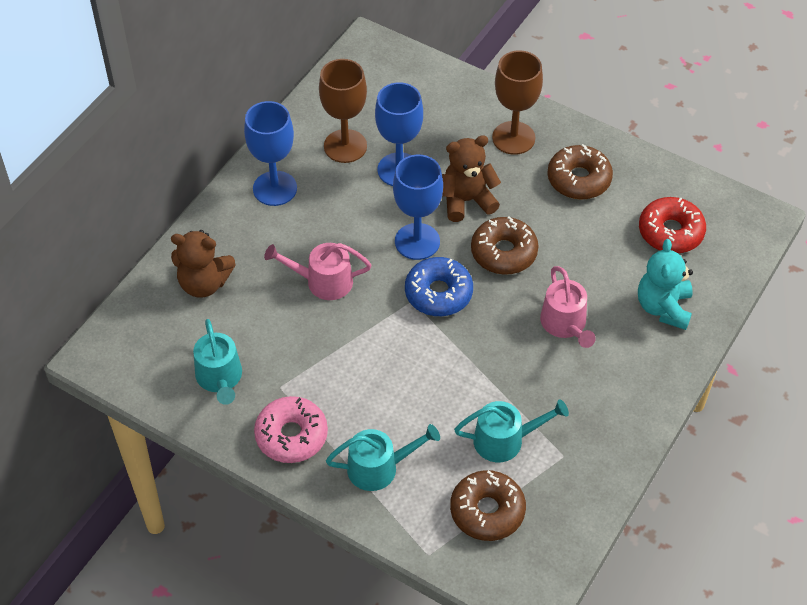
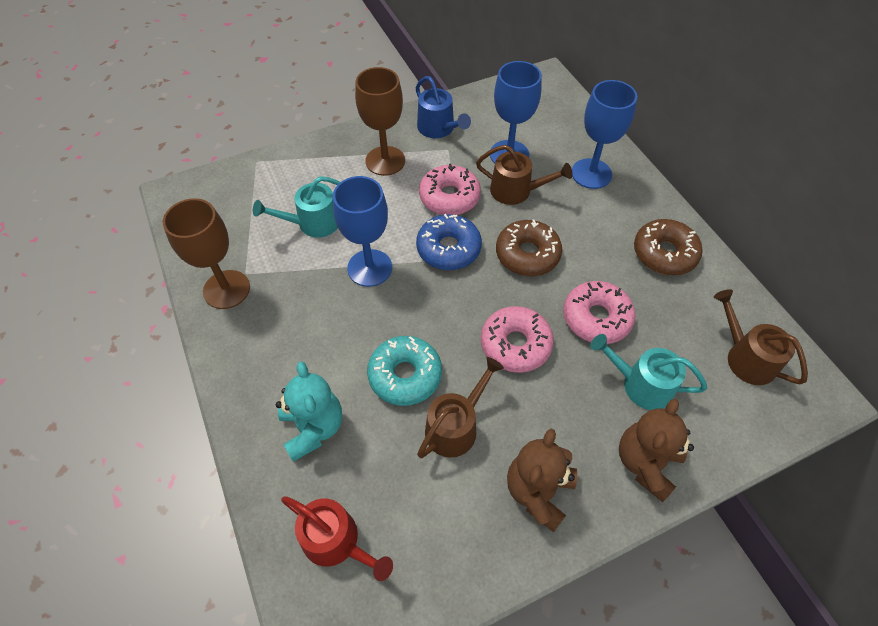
blue watering can: none = 0 -> [416,76,471,138] = 1
brown donut: [450,470,526,541] [471,216,539,275] [547,144,613,200] = 3 -> [496,219,562,276] [634,219,703,275] = 2
brown watering can: none = 0 -> [417,357,504,458] [476,145,573,205] [714,289,808,385] = 3
pink donut: [254,396,328,463] = 1 -> [419,163,481,215] [481,306,554,373] [563,281,636,344] = 3
pink watering can: [264,243,372,300] [540,266,596,348] = 2 -> none = 0
red donut: [639,197,706,253] = 1 -> none = 0
red watering can: none = 0 -> [281,496,393,581] = 1
turquoise donut: none = 0 -> [367,336,442,406] = 1
turquoise watering can: [193,319,242,405] [326,424,440,491] [454,399,569,462] = 3 -> [253,176,340,238] [590,334,707,410] = 2

